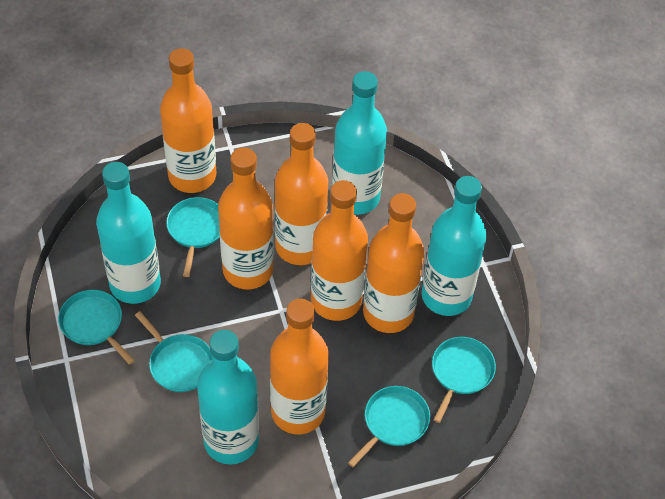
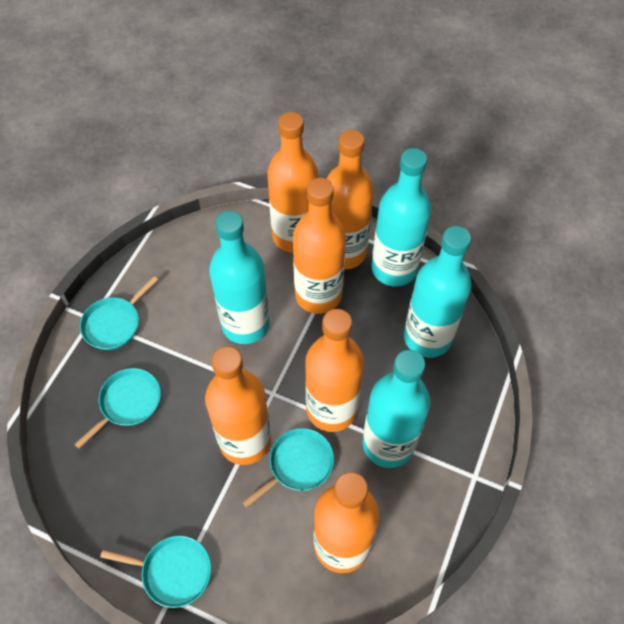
turquoise pan: [58,290,135,365] [135,311,213,392] [166,197,220,277] [348,386,430,467] [432,337,496,423] = 5 -> [74,368,161,449] [80,276,158,350] [100,536,211,608] [242,428,334,507] = 4

